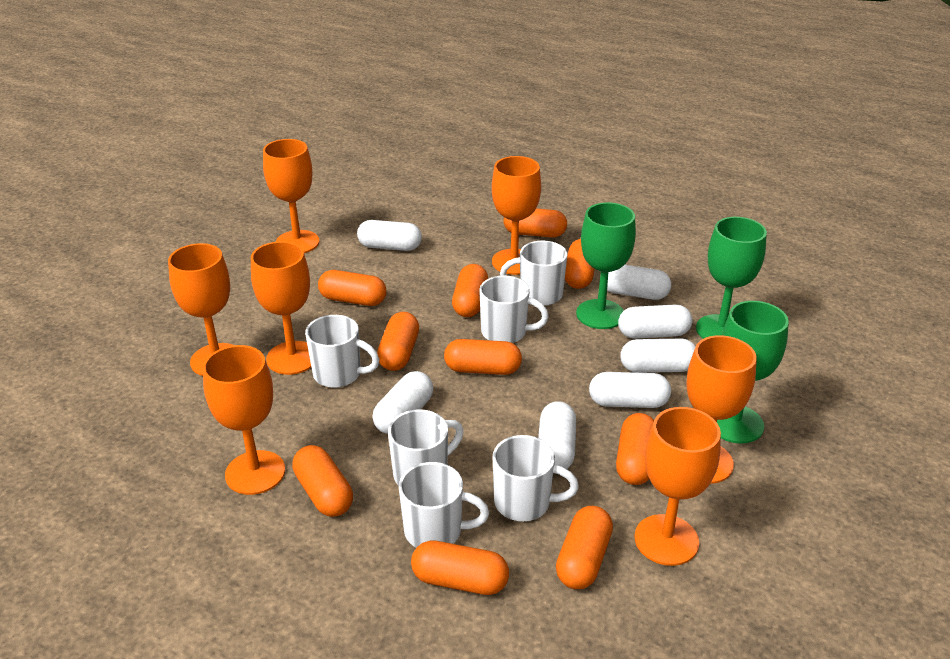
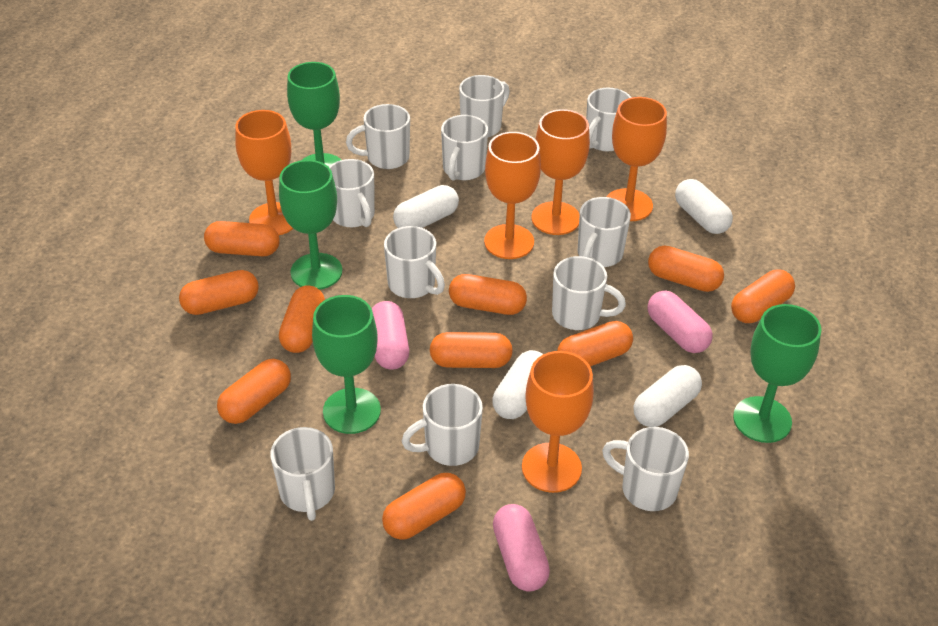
green goblet: [576,202,636,329] [696,217,767,339] [717,301,789,443] = 3 -> [279,160,342,290] [287,62,341,167] [312,295,381,434] [733,304,822,443] = 4
orange goblet: [168,243,234,376] [203,345,285,495] [251,241,311,375] [263,139,319,253] [492,156,541,275] [634,407,721,566] [687,335,757,484] = 7 -> [235,110,293,235] [484,132,541,259] [522,351,594,493] [531,109,590,235] [606,97,667,221] = 5
pink capsule: none = 0 -> [372,301,409,370] [493,504,550,592] [648,291,713,353] = 3
white capsule: [357,220,422,251] [372,371,433,434] [538,401,576,469] [589,372,671,408] [607,265,671,300] [618,304,692,339] [620,339,696,373] = 7 -> [393,185,459,228] [492,350,543,419] [633,365,702,427] [675,179,733,234] = 4
white mug: [305,315,380,388] [388,409,464,486] [399,462,489,548] [479,275,549,343] [493,435,579,521] [500,240,567,306] = 6 -> [270,427,335,521] [329,159,375,227] [346,104,410,169] [384,226,445,298] [401,384,483,466] [441,115,488,181] [459,75,510,137] [552,256,626,330] [578,197,631,267] [586,88,632,151] [602,427,689,511] = 11

